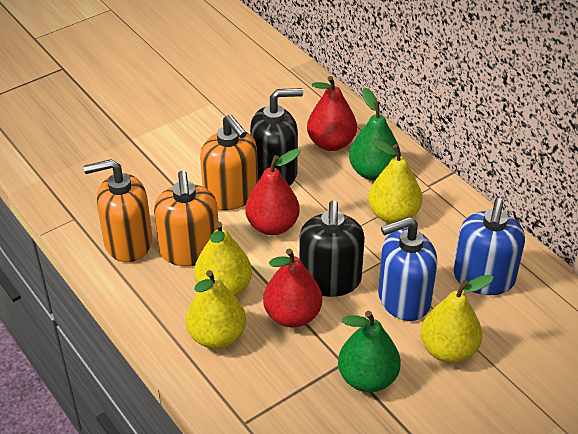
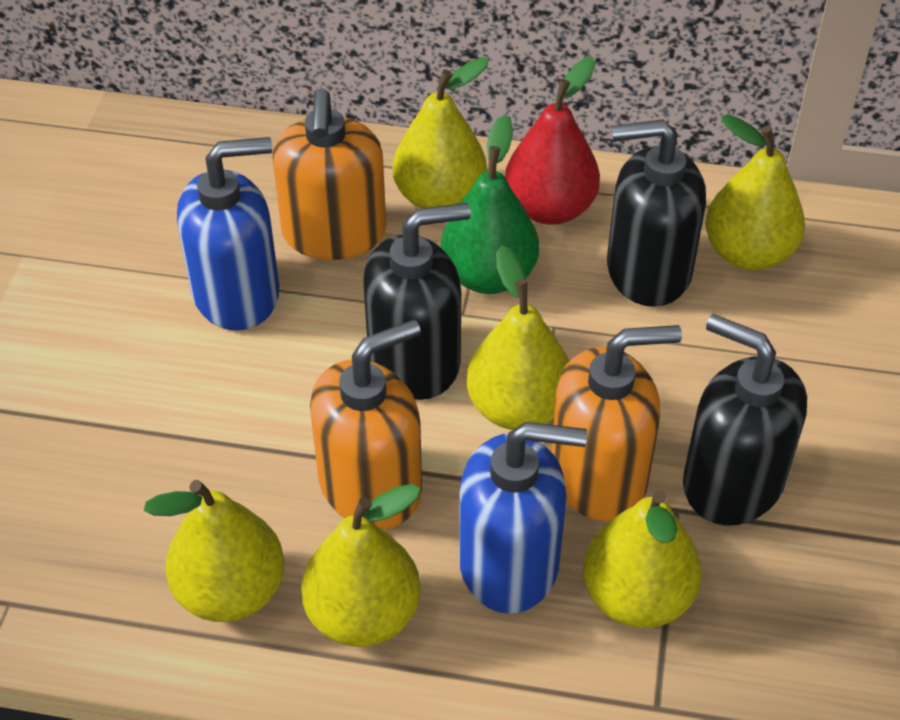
black soap dispenser: [250,88,303,186] [299,200,365,297] = 2 -> [363,203,471,400] [607,119,706,307] [683,314,807,525] = 3
green pear: [338,311,401,392] [349,88,401,181] = 2 -> [441,115,539,294] = 1
red pear: [245,149,300,235] [263,248,322,327] [307,76,357,151] = 3 -> [505,57,600,225] = 1
yellow pear: [186,270,246,349] [194,222,252,296] [368,138,422,224] [421,275,494,363] = 4 -> [144,480,284,622] [301,484,421,647] [393,57,489,209] [467,245,569,430] [583,490,702,628] [705,114,805,271] = 6

